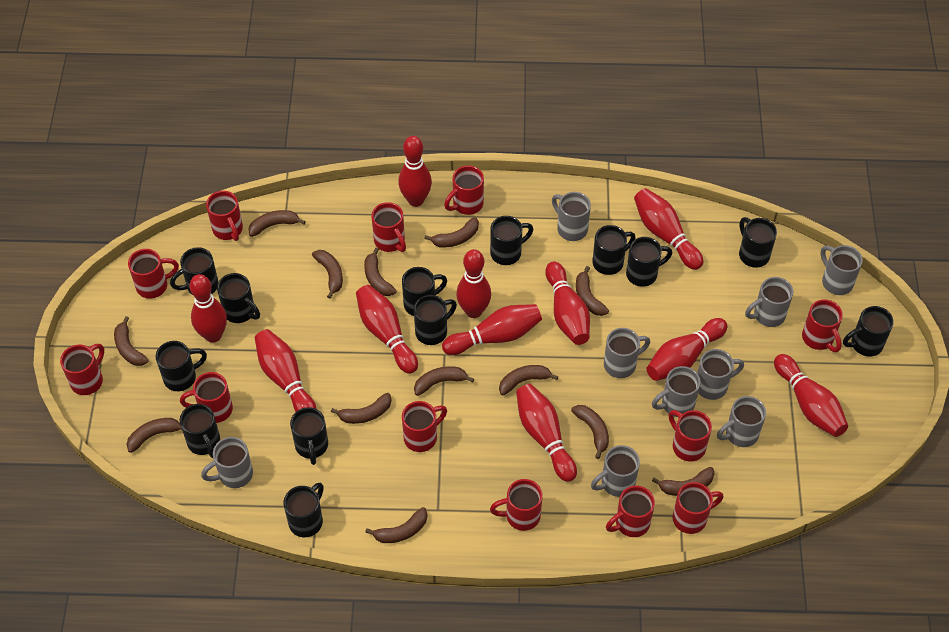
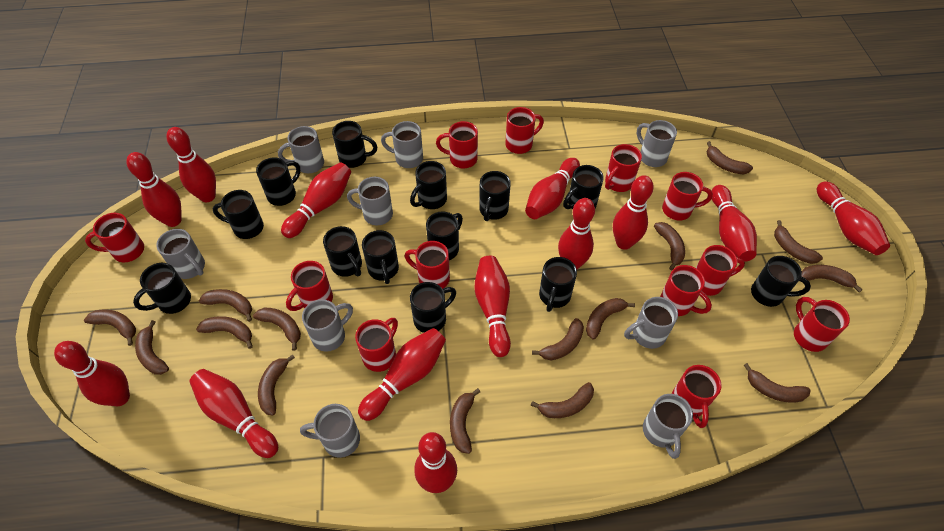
brown banana: [114,316,149,366] [126,418,182,453] [248,210,306,237] [312,250,343,299] [331,393,392,424] [364,248,397,296] [365,507,427,543] [414,366,474,396] [424,217,479,247] [499,365,558,395] [571,405,609,459] [576,266,609,316] [652,467,715,496] = 13 -> [84,310,136,346] [135,320,169,375] [196,316,253,349] [199,289,252,322] [253,308,301,351] [258,355,295,416] [450,388,480,454] [531,382,594,418] [532,318,584,361] [586,298,635,340] [654,222,685,270] [707,141,753,175] [744,363,811,402] [774,220,823,264] [802,265,863,292] = 15
red bowling pin: [190,274,227,343] [255,329,316,412] [356,285,418,374] [398,136,432,207] [442,304,542,355] [456,249,491,318] [516,384,577,482] [545,262,590,345] [634,188,703,270] [646,318,727,381] [774,354,848,437] = 11 -> [54,341,130,406] [126,152,182,227] [166,127,216,202] [189,369,278,458] [281,162,351,238] [358,328,446,421] [414,432,457,493] [474,256,511,357] [525,158,580,219] [558,198,595,270] [613,175,654,250] [712,185,757,262] [817,181,890,255] = 13

